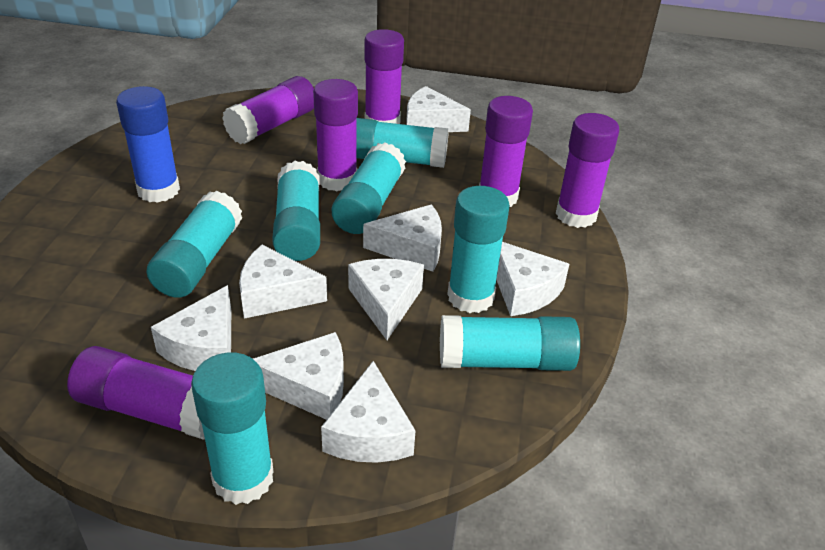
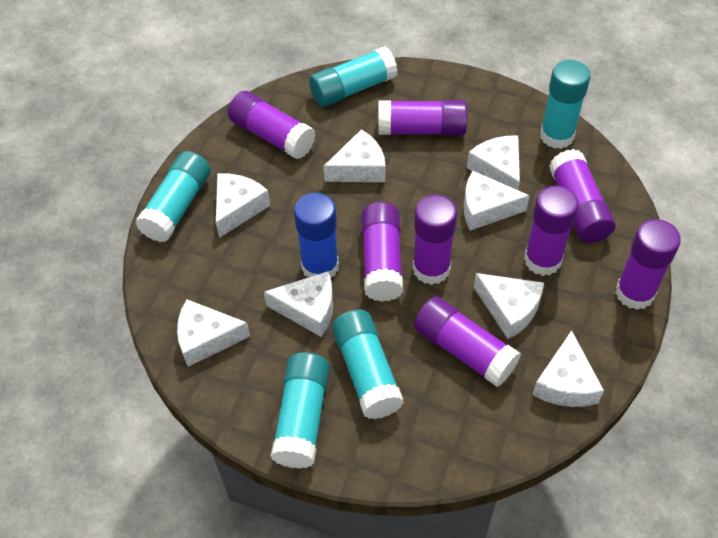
purple glue stick: [67,346,205,440] [222,76,314,144] [313,79,358,192] [364,29,404,124] [479,96,533,207] [556,113,619,228] = 6 -> [228,91,316,159] [361,202,403,302] [378,100,467,136] [413,195,457,285] [414,296,521,387] [524,186,579,276] [549,149,615,243] [615,219,681,310] = 8
turquoise glue stick: [146,191,242,298] [191,353,274,505] [272,161,320,261] [332,142,406,234] [356,118,449,168] [440,315,580,371] [447,186,510,313] = 7 -> [135,151,211,242] [271,352,330,469] [309,47,397,107] [332,309,404,419] [540,60,590,149] = 5

